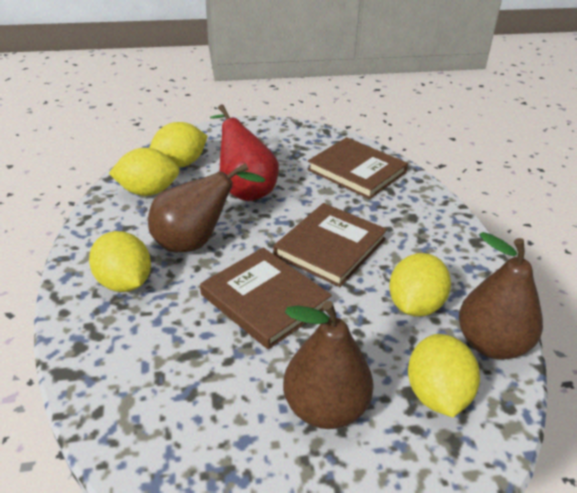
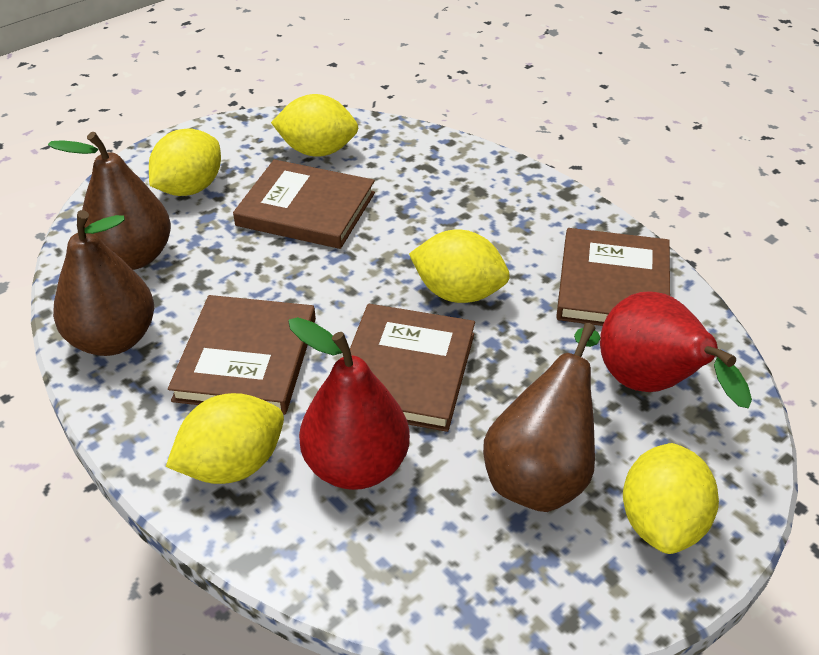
brown book: [200,247,332,349] [273,203,387,287] [307,137,408,199] = 3 -> [168,295,316,415] [233,159,375,249] [350,304,475,432] [556,228,670,326] = 4
red pear: [210,104,279,201] = 1 -> [288,317,410,490] [600,291,752,408] = 2

